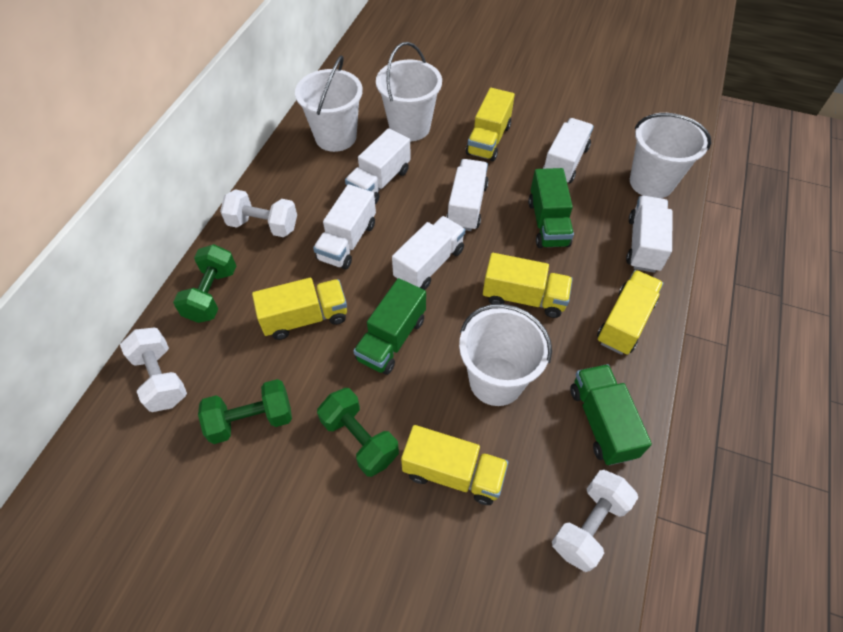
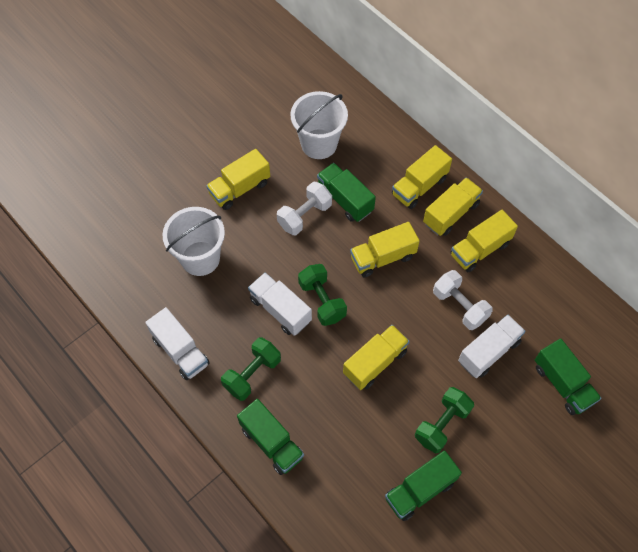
green truck: [353,278,426,375] [528,168,574,248] [570,364,652,465] = 3 -> [237,399,304,475] [317,163,376,222] [385,451,462,521] [535,338,602,415] = 4
white bucket: [295,55,363,152] [376,42,442,141] [459,304,552,406] [630,113,711,198] = 4 -> [162,207,225,276] [290,91,348,159] = 2
white dumbbell: [120,328,187,412] [220,189,297,237] [552,470,638,572] = 3 -> [277,182,332,235] [433,270,493,330] = 2
white truck: [313,184,376,270] [345,128,411,204] [392,216,465,290] [446,159,489,231] [543,118,594,183] [626,196,673,273] = 6 -> [145,307,209,380] [248,272,312,336] [458,315,526,378] = 3
yellow truck: [252,278,347,340] [401,425,509,505] [466,88,515,161] [483,253,573,318] [597,270,663,355] = 5 -> [206,149,270,210] [343,325,410,390] [350,222,420,277] [392,145,452,209] [423,177,483,236] [450,210,518,272] = 6

